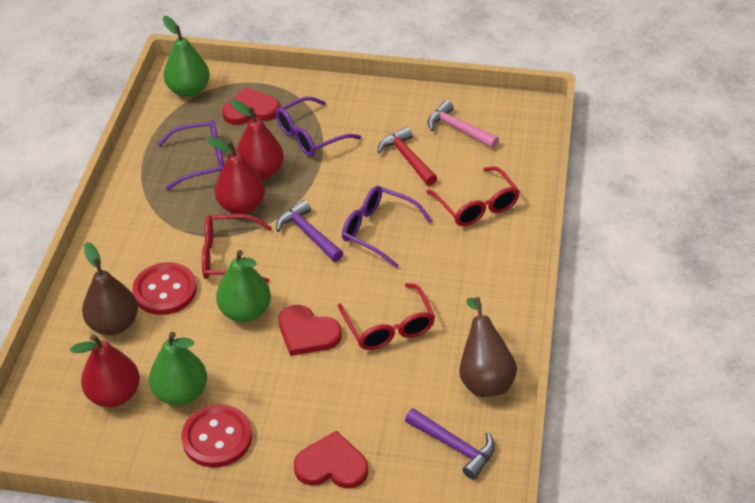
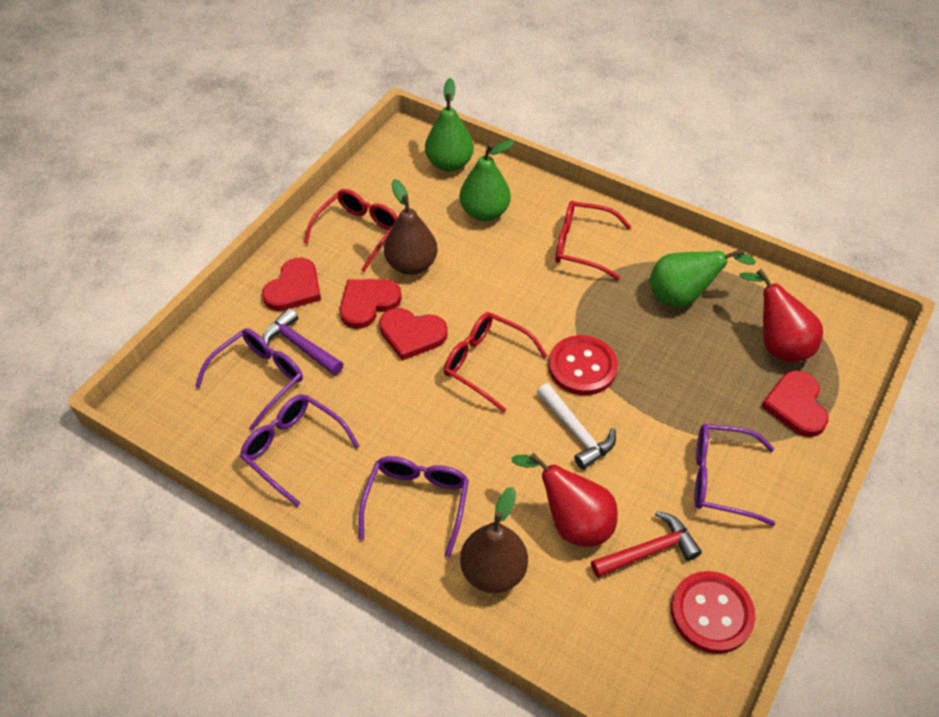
pink hammer: [427,100,499,148] = 1 -> none = 0
purple glasses: [158,120,224,190] [276,97,361,157] [342,186,432,268] = 3 -> [195,328,303,431] [240,394,360,507] [359,456,469,557] [695,424,775,526] = 4
purple hammer: [276,200,343,262] [405,408,495,479] = 2 -> [262,308,343,375] = 1
red heart: [222,87,280,125] [279,305,342,356] [294,431,368,489] = 3 -> [262,258,321,311] [340,279,402,329] [379,308,448,361] [761,370,829,437] = 4
red pear: [70,334,140,407] [206,137,265,214] [231,99,284,180] = 3 -> [512,453,618,547] [739,269,823,363] = 2
white hammer: none = 0 -> [537,383,616,469] = 1

